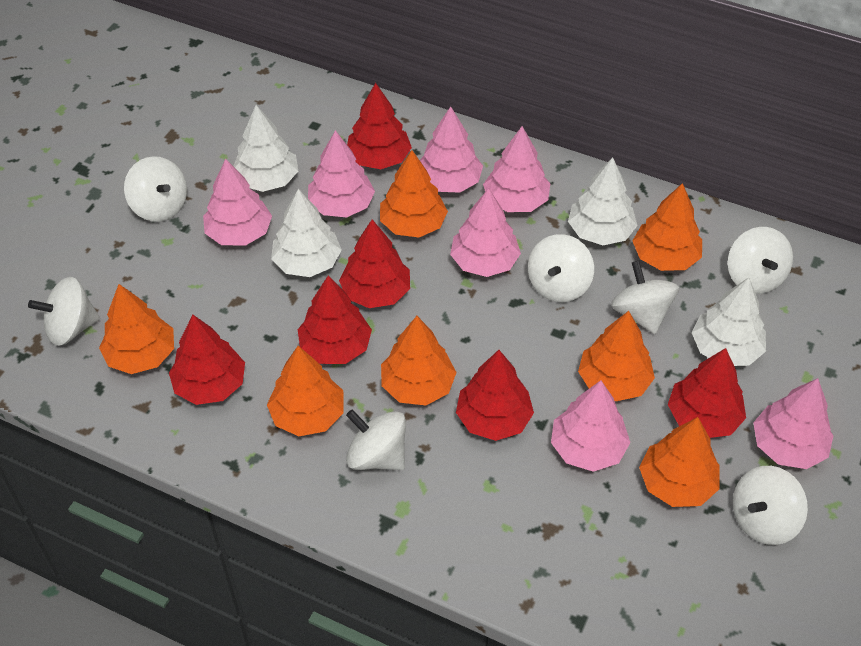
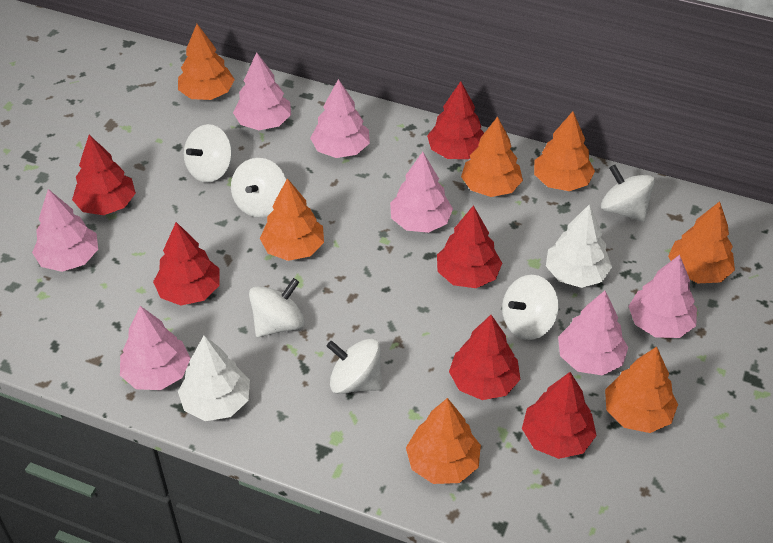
white spinning top: [28,277,100,346] [124,156,187,222] [346,410,406,470] [528,234,594,302] [611,261,679,334] [728,227,793,294] [733,466,808,545] = 7 -> [184,124,232,183] [231,158,286,217] [249,278,305,337] [327,338,383,394] [502,275,559,340] [601,165,655,222] = 6
white tree: [234,105,298,192] [271,189,342,277] [568,157,637,245] [691,278,766,366] = 4 -> [178,335,250,421] [546,205,612,288] = 2

